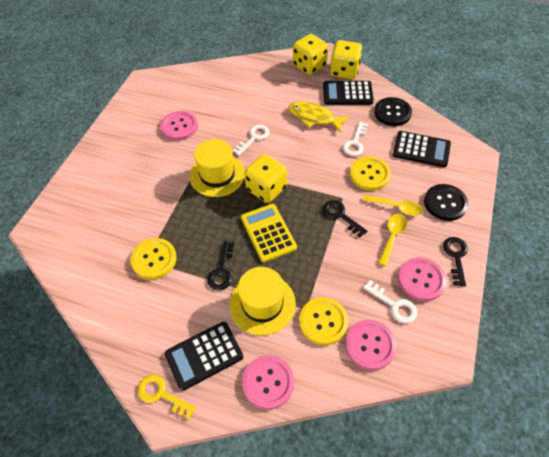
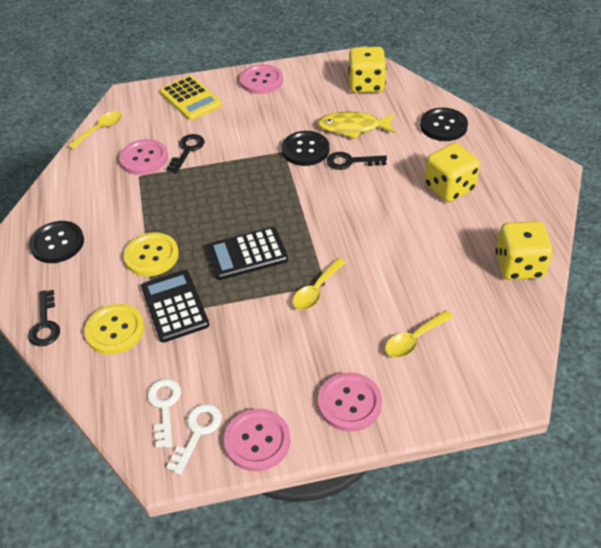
black button: [374,97,412,126] [424,184,468,221] = 2 -> [29,221,84,263] [282,131,330,166] [420,108,468,141] = 3
black calculator: [165,322,243,391] [323,81,374,105] [393,131,451,167] = 3 -> [141,270,209,343] [206,227,288,280] = 2
white key: [232,125,270,156] [343,122,368,156] [363,280,417,323] = 3 -> [147,379,181,448] [166,404,222,475] = 2
yellow button: [131,238,177,279] [299,297,348,345] [350,156,391,191] = 3 -> [84,304,144,355] [124,233,179,276] = 2
yellow hat: [190,139,245,197] [229,267,296,335] = 2 -> none = 0
yellow key: [138,374,197,420] = 1 -> none = 0
yellow spoon: [362,195,423,216] [378,214,407,266] = 2 -> [67,111,122,149] [293,258,346,310] [385,310,453,358] = 3

